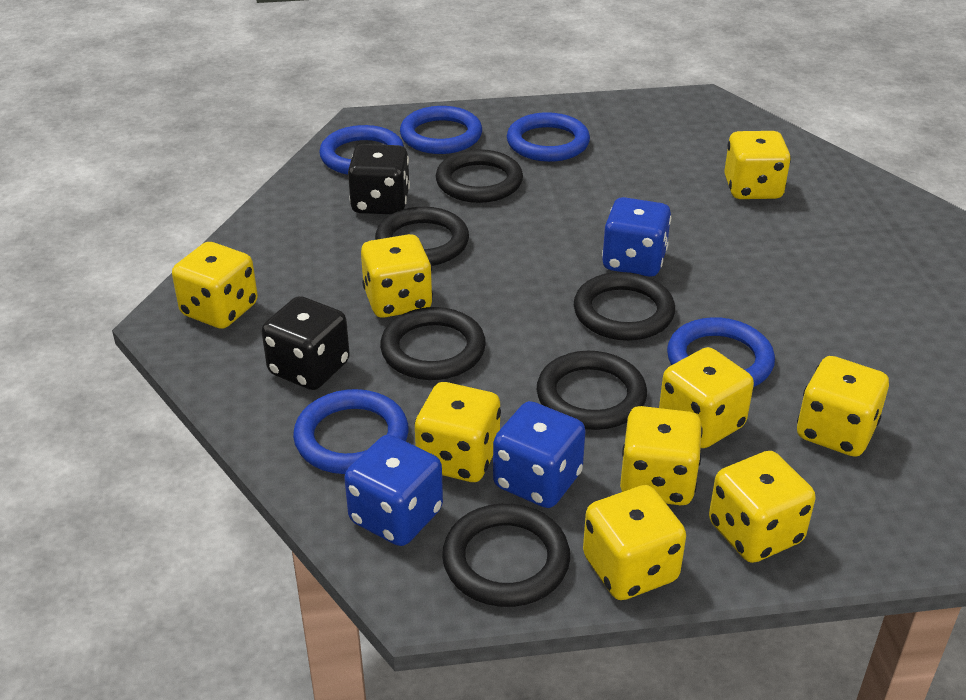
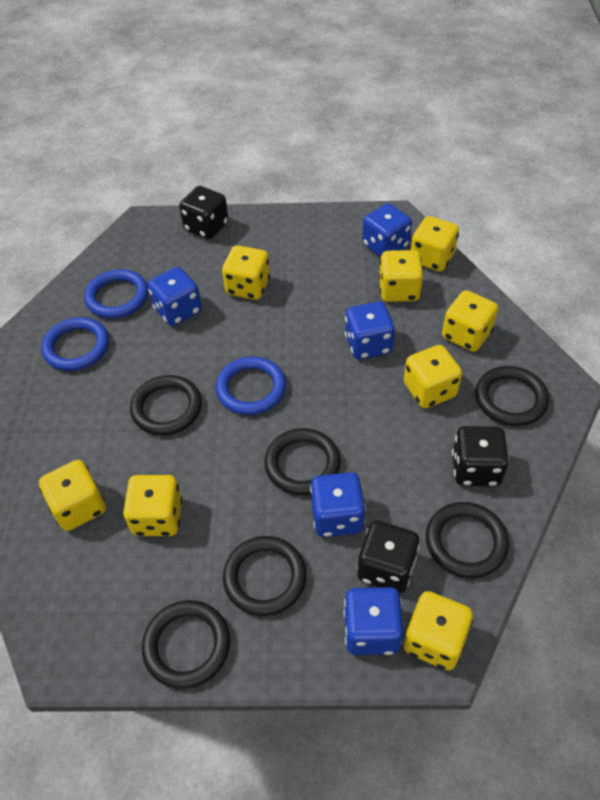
black dice: [262,296,350,390] [348,144,410,214] = 2 -> [179,186,228,239] [357,521,420,593] [452,426,509,487] = 3
blue dice: [344,435,443,546] [493,401,586,508] [602,197,671,277] = 3 -> [148,267,202,326] [310,472,366,537] [344,587,404,655] [345,301,395,360] [362,203,412,257] = 5
blue ring: [293,389,409,474] [319,125,404,175] [400,106,482,154] [507,112,590,162] [667,317,775,387] = 5 -> [41,317,109,371] [84,269,148,318] [216,357,286,415] = 3
yellow dice: [172,242,258,329] [361,234,433,318] [415,382,501,482] [583,485,686,600] [620,406,703,505] [659,347,754,448] [709,451,816,563] [724,131,791,199] [797,356,889,457] = 9 -> [39,460,106,531] [123,475,183,536] [222,245,270,300] [379,250,423,302] [404,345,462,408] [404,591,473,670] [411,216,459,272] [442,290,498,352] = 8

